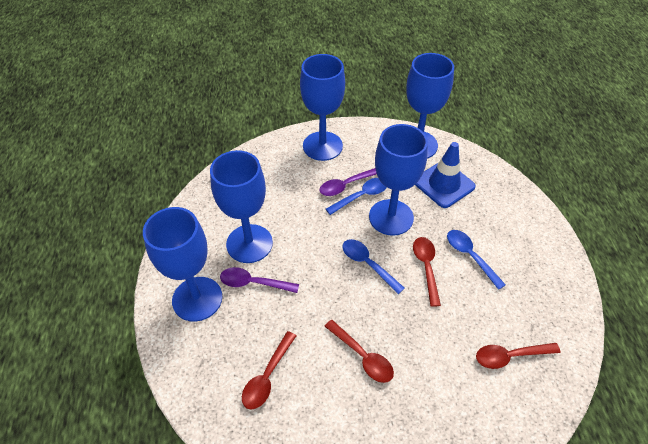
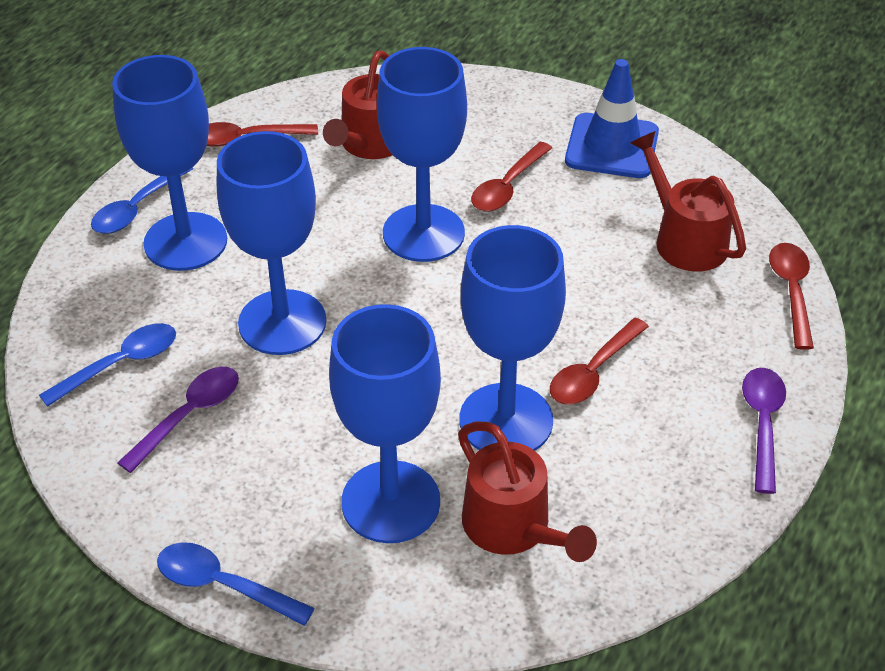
red watering can: none = 0 -> [323,51,392,159] [458,422,597,562] [631,131,746,271] = 3

